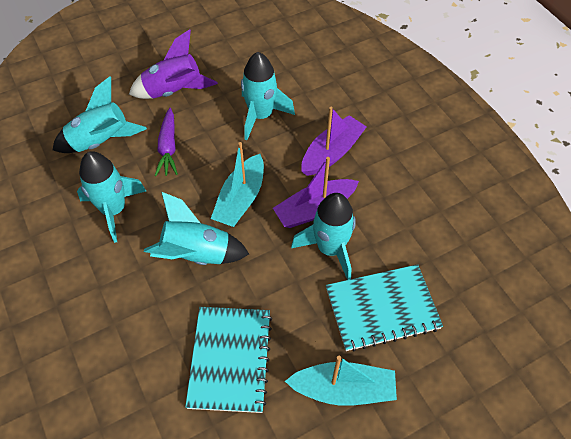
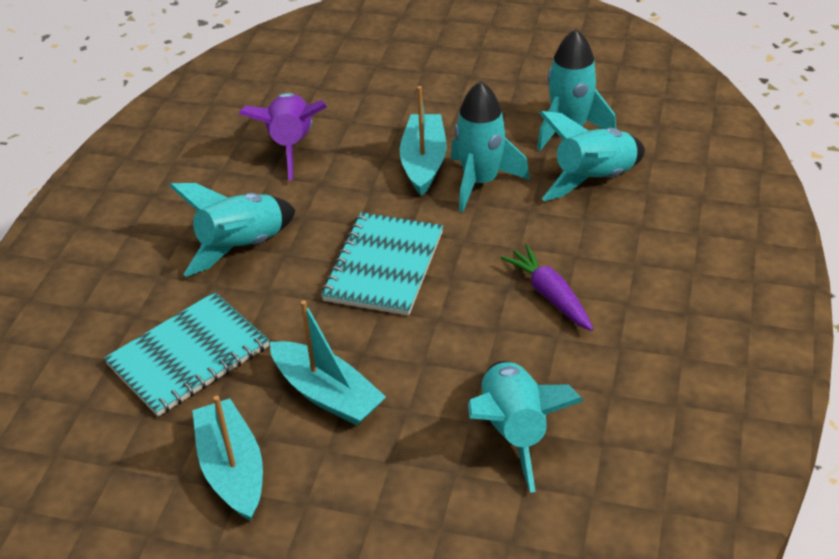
purple boat: [273,157,359,228] [301,107,367,176] = 2 -> none = 0
turquoise boat: [211,142,264,227] [285,356,397,406] = 2 -> [192,396,263,521] [270,300,386,426] [400,86,446,196] = 3

